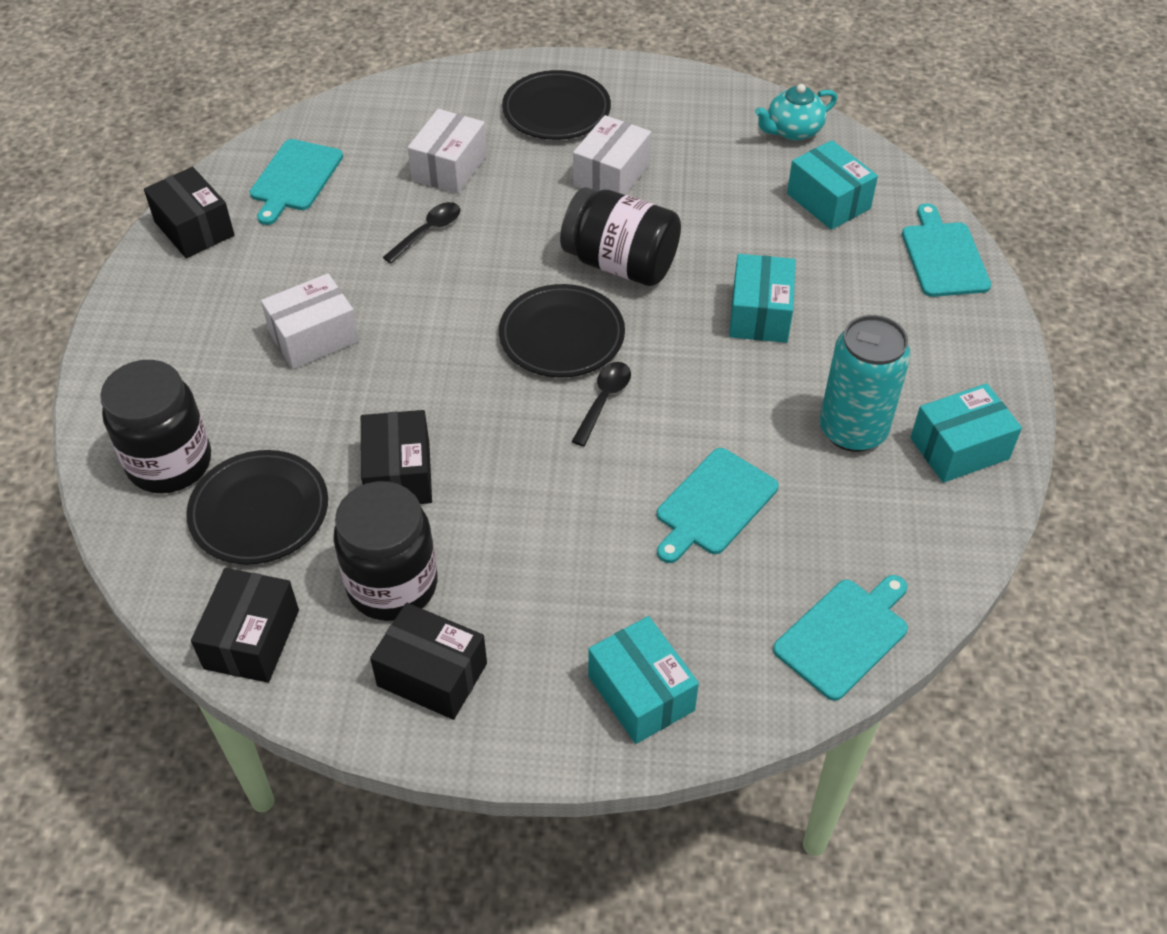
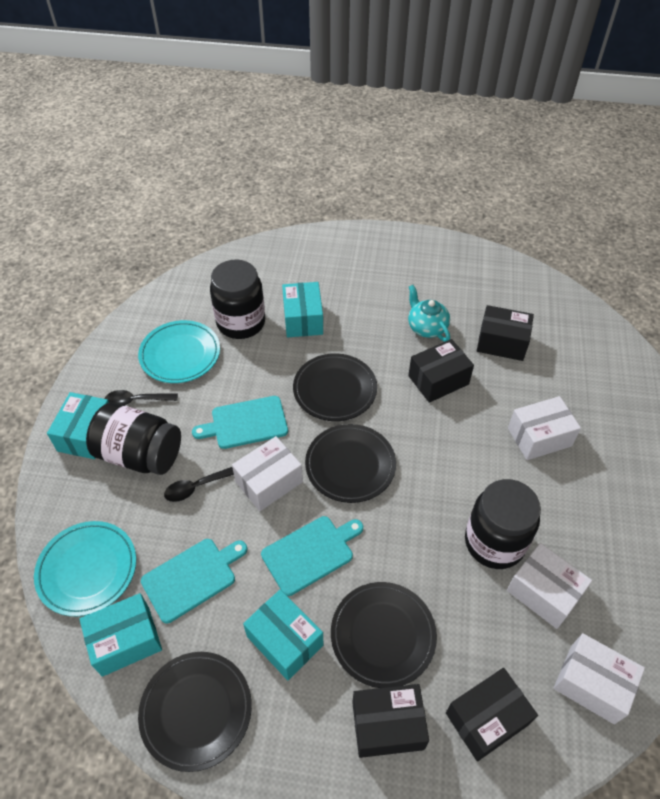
black plate: [186,450,328,565] [499,284,625,377] [502,70,611,140] = 3 -> [138,652,252,772] [293,353,377,421] [305,424,396,503] [331,582,437,688] = 4
turquoise can: [820,315,911,452] = 1 -> none = 0
turquoise cutting board: [250,139,343,225] [657,448,779,563] [773,575,908,701] [902,203,991,297] = 4 -> [141,539,247,623] [192,396,288,449] [261,516,363,596] = 3
turquoise plate: none = 0 -> [34,521,136,616] [138,320,220,383] = 2
white box: [261,273,359,369] [408,109,487,194] [573,115,651,195] = 3 -> [232,436,303,511] [507,543,592,629] [508,396,581,460] [554,633,645,724] = 4

